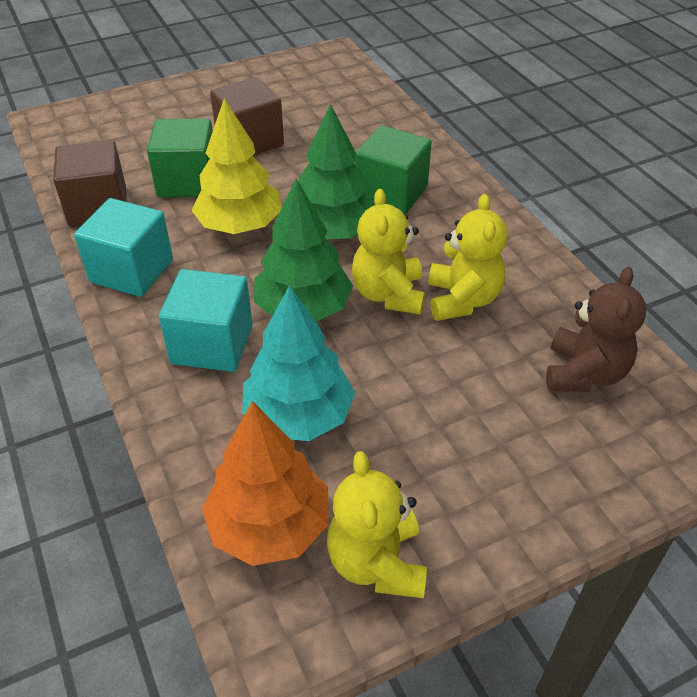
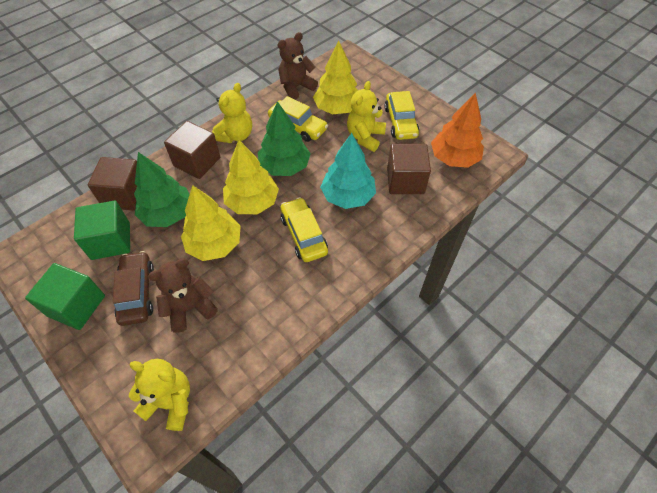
brown car: none = 0 -> [113,251,154,326] = 1
brown cube: [53,140,127,227] [210,77,284,156] = 2 -> [88,157,137,211] [164,121,220,179] [387,144,431,194] = 3
brown teddy bear: [546,267,646,392] = 1 -> [148,258,218,333] [277,32,318,100] = 2
turquoise cube: [74,198,173,297] [159,269,253,372] = 2 -> none = 0
yellow car: none = 0 -> [268,96,328,142] [280,197,328,262] [384,91,419,140] = 3
yellow tree: [191,98,282,234] = 1 -> [181,185,240,261] [223,140,279,214] [313,41,358,114] = 3

